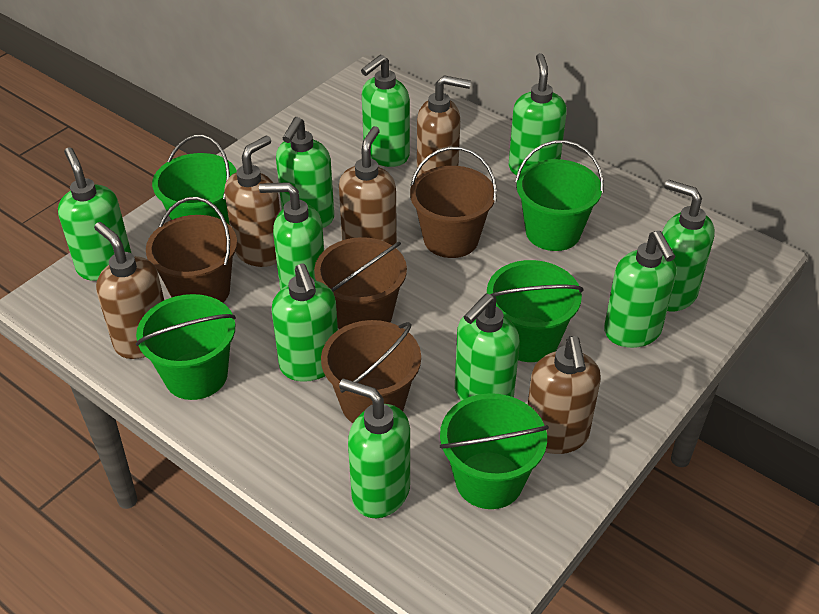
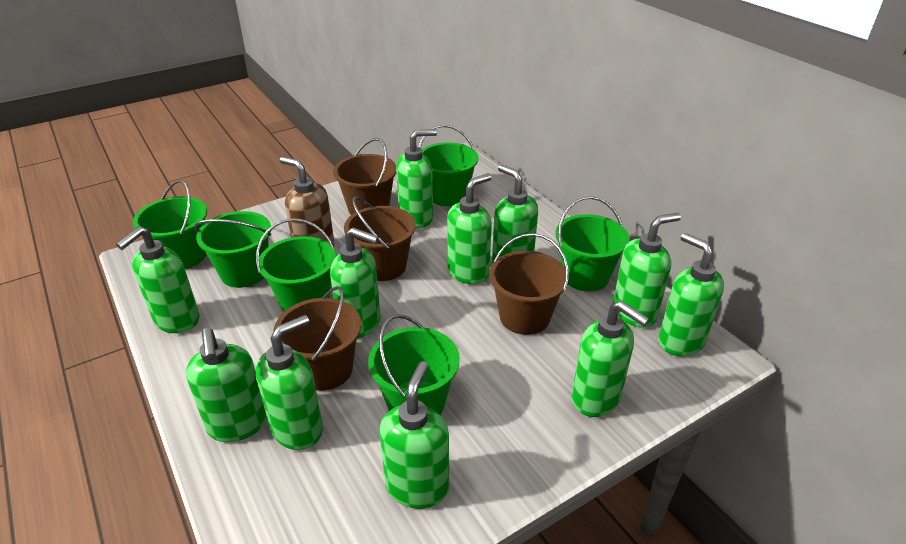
brown soap dispenser: [94,222,164,359] [224,136,280,267] [339,126,397,245] [417,75,471,177] [528,336,601,454] = 5 -> [280,156,335,246] = 1
green bucket: [136,294,236,400] [152,135,237,225] [440,393,549,509] [487,260,583,362] [515,140,604,251] = 5 -> [133,180,207,269] [194,211,271,288] [256,218,336,312] [368,314,460,415] [419,125,479,206] [555,196,630,292] = 6
green soap dispenser: [58,147,132,281] [259,182,324,290] [271,264,338,382] [276,117,334,228] [339,378,410,518] [361,55,410,167] [455,293,520,401] [509,53,567,176] [604,231,676,348] [662,180,714,311] = 10 -> [116,226,199,333] [186,328,267,442] [256,315,323,450] [330,227,381,338] [379,361,449,509] [396,129,437,228] [447,173,492,284] [492,164,538,264] [572,301,649,417] [613,213,681,328] [658,233,724,356] = 11

